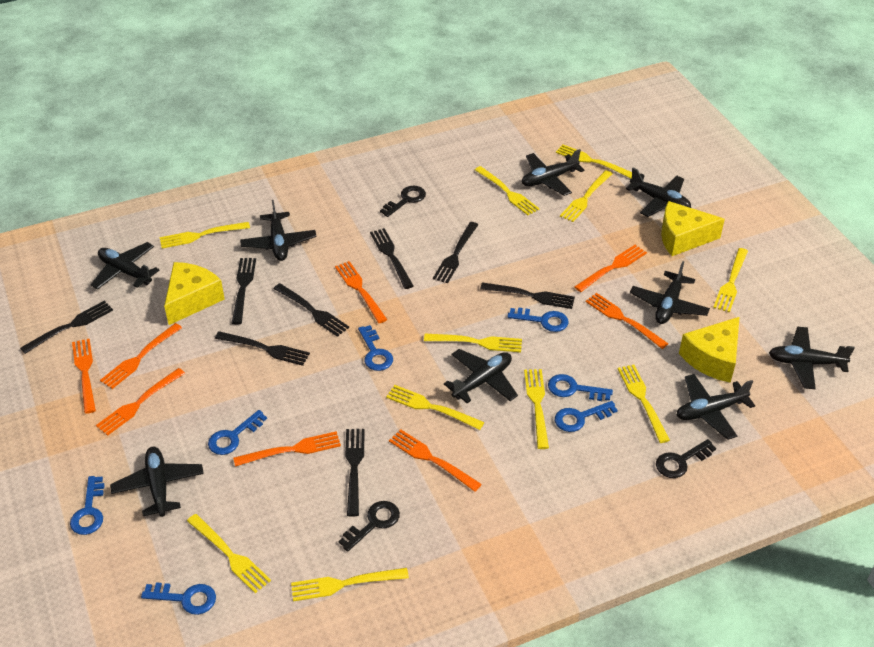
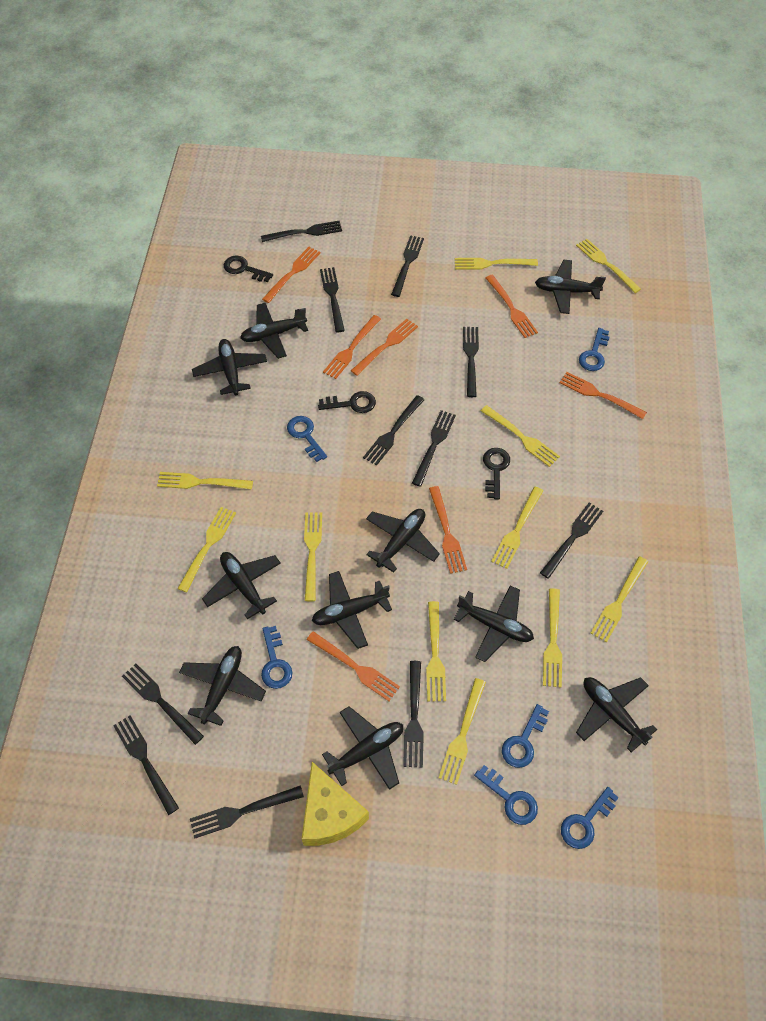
black fork: [20,301,113,354] [215,331,310,366] [232,258,256,324] [273,283,349,337] [345,429,365,517] [370,228,413,289] [433,222,478,283] [480,282,575,309] = 8 -> [113,715,179,815] [122,664,204,745] [190,785,304,839] [261,221,342,242] [320,267,345,332] [363,395,424,466] [391,235,424,297] [403,661,424,768] [412,410,456,487] [463,327,479,397] [540,503,603,579] = 11
black plane: [91,242,159,290] [110,447,204,517] [240,200,317,261] [444,349,518,403] [522,149,584,196] [626,168,691,217] [630,261,710,324] [677,374,755,440] [769,327,855,389] = 9 -> [179,646,266,726] [192,339,267,395] [202,552,281,619] [240,303,308,359] [312,571,392,649] [322,706,403,790] [366,509,440,572] [454,585,534,662] [535,260,606,314] [576,677,657,752] = 10
blue key: [70,476,104,535] [141,582,216,615] [208,410,267,455] [358,325,393,371] [507,307,569,332] [548,374,613,401] [555,401,618,432] = 7 -> [261,626,292,689] [287,416,327,462] [474,765,538,825] [502,704,549,768] [561,787,619,849] [579,328,609,371] = 6
orange fork: [72,339,96,414] [96,368,185,436] [100,323,182,389] [233,431,341,467] [335,261,387,323] [389,429,482,492] [574,245,647,292] [586,293,668,349] = 8 -> [262,247,320,303] [307,631,400,701] [323,315,381,379] [351,319,418,376] [429,486,467,574] [486,275,538,338] [560,372,647,419] = 7
yellow cheese: [164,262,225,325] [661,201,725,256] [679,317,740,383] = 3 -> [302,762,369,846] = 1

